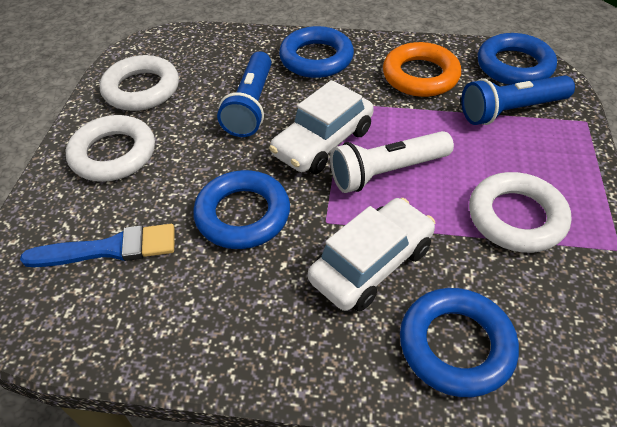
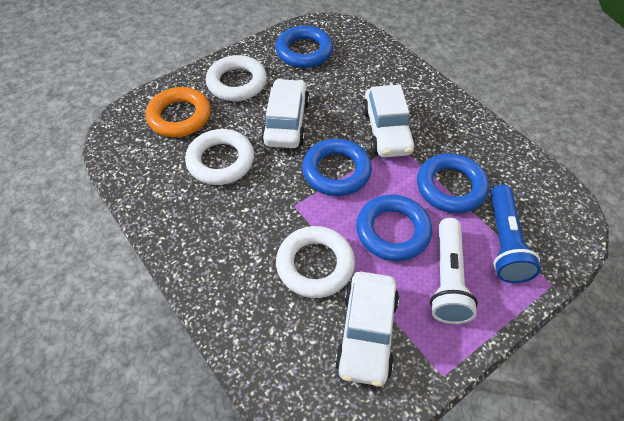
blue brush: [20,224,174,267] = 1 -> none = 0
blue flashlight: [217,52,272,137] [461,75,575,125] = 2 -> [490,184,541,283] = 1
white car: [269,80,374,174] [308,198,436,311] = 2 -> [261,78,309,148] [335,272,399,387] [362,85,416,157] = 3

